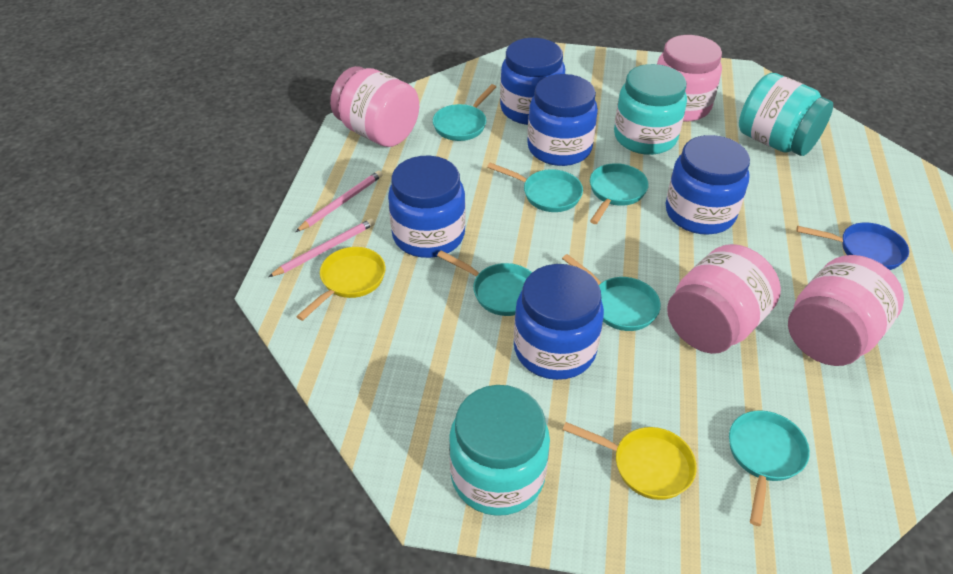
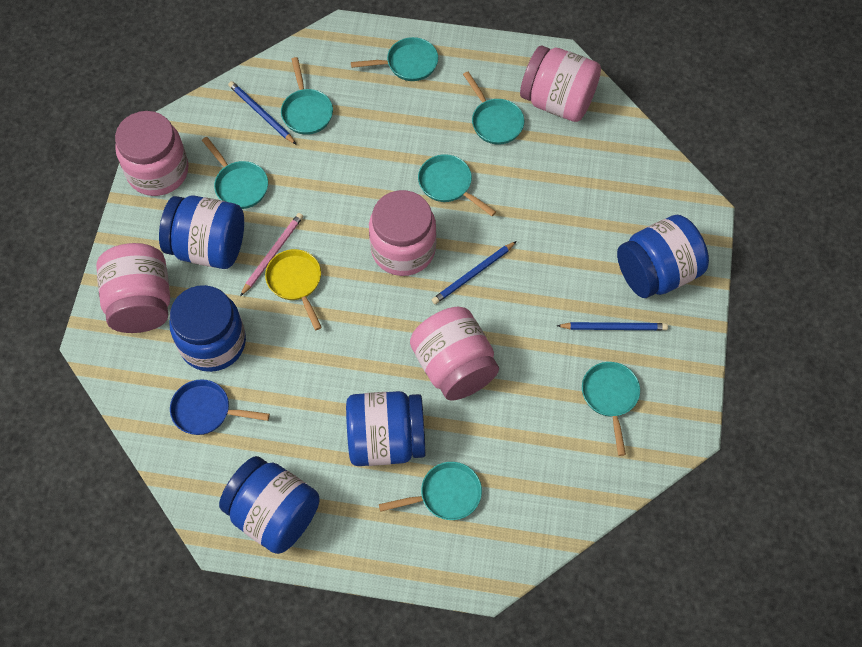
blue pencil: none = 0 -> [228,81,297,145] [432,241,517,304] [557,322,668,330] = 3
pink jar: [330,66,419,147] [657,35,722,122] [667,244,781,354] [788,255,904,366] = 4 -> [96,243,170,333] [115,111,189,196] [369,190,436,276] [410,307,499,401] [520,46,601,122] = 5
pink pencil: [268,219,375,277] [296,171,383,232] = 2 -> [240,213,303,296] = 1
turquoise jar: [449,385,550,516] [614,64,687,155] [739,73,833,156] = 3 -> none = 0
turquoise pan: [433,84,496,141] [437,250,532,316] [487,163,583,212] [562,254,661,331] [590,163,649,224] [729,410,810,526] = 6 -> [202,137,268,209] [281,57,333,135] [351,37,438,81] [379,462,482,520] [418,154,496,216] [463,72,525,145] [582,362,640,456] = 7
yellow pan: [296,247,385,321] [563,422,697,500] = 2 -> [265,249,322,330] = 1

